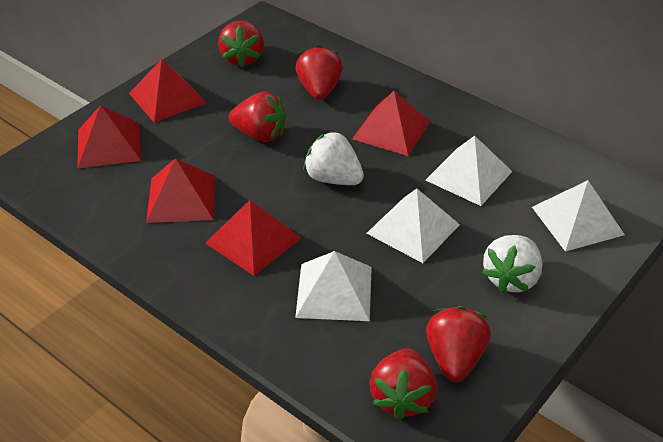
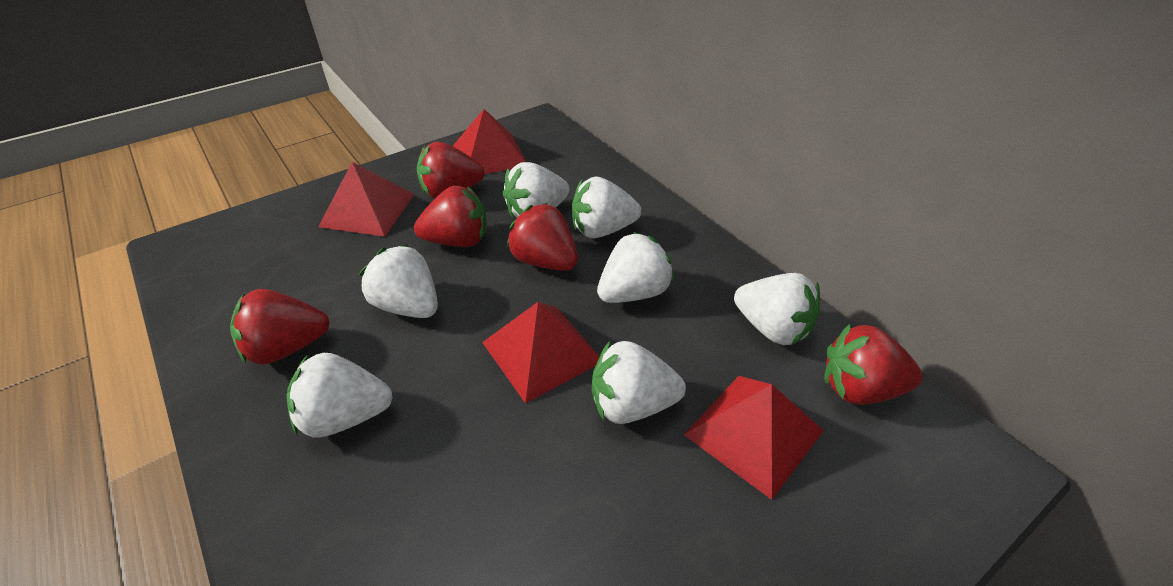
red pyramid: [78,105,141,168] [129,59,207,123] [146,158,215,223] [205,200,301,276] [352,91,430,156] = 5 -> [318,162,415,237] [453,109,526,174] [482,302,600,404] [684,376,824,500] = 4
white pyramid: [295,251,372,321] [366,189,460,263] [426,136,513,206] [532,180,625,252] = 4 -> none = 0
white strawberry: [304,131,364,185] [482,235,543,293] = 2 -> [286,353,393,438] [359,244,438,318] [503,162,570,218] [572,176,641,238] [592,341,686,424] [597,232,674,303] [734,273,820,345] = 7

